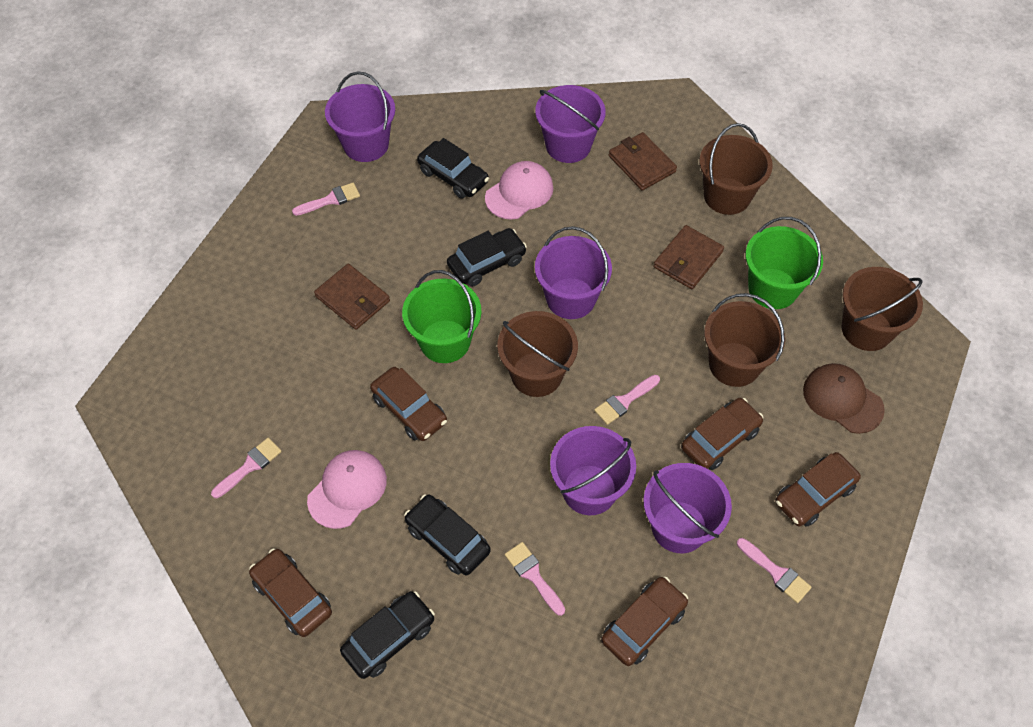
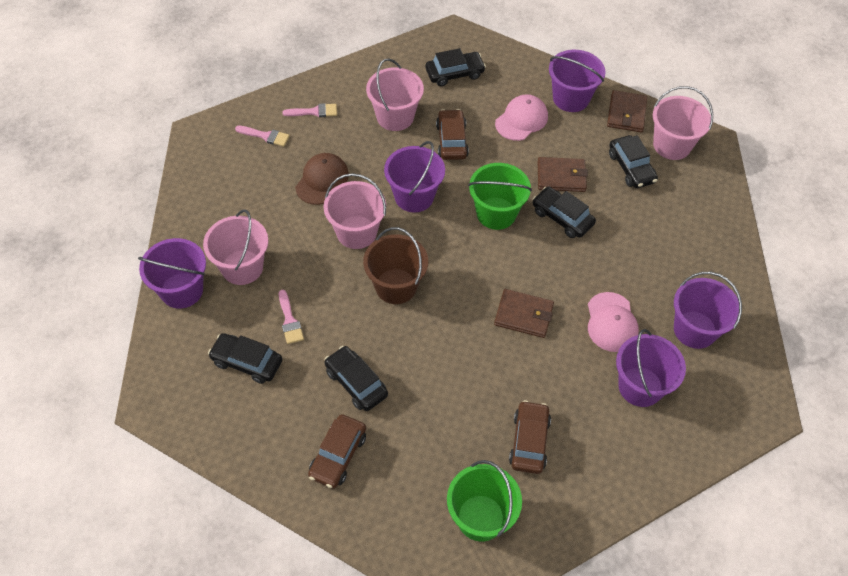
black car: [340,591,435,679] [404,494,491,575] [417,138,489,199] [447,228,527,287] = 4 -> [208,333,282,384] [324,346,388,411] [425,48,486,87] [533,187,596,238] [609,135,658,188] = 5
brown bucket: [497,311,578,397] [699,123,773,215] [704,293,785,387] [842,267,923,351] = 4 -> [363,227,428,304] = 1
brown car: [249,549,332,637] [370,367,447,441] [601,577,688,666] [681,398,763,470] [775,452,861,527] = 5 -> [308,414,366,489] [436,109,469,160] [509,400,551,474] = 3
pink brush: [211,438,282,498] [292,183,360,216] [505,542,565,616] [594,375,660,425] [737,538,811,603] = 5 -> [235,126,290,147] [279,290,304,344] [282,103,337,117] = 3
pink bucket: none = 0 -> [203,210,268,285] [324,173,386,249] [366,58,424,131] [653,86,713,160] = 4

